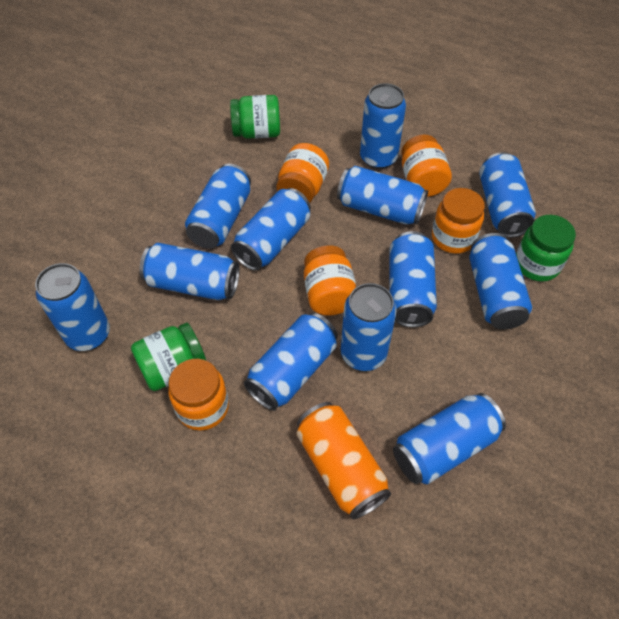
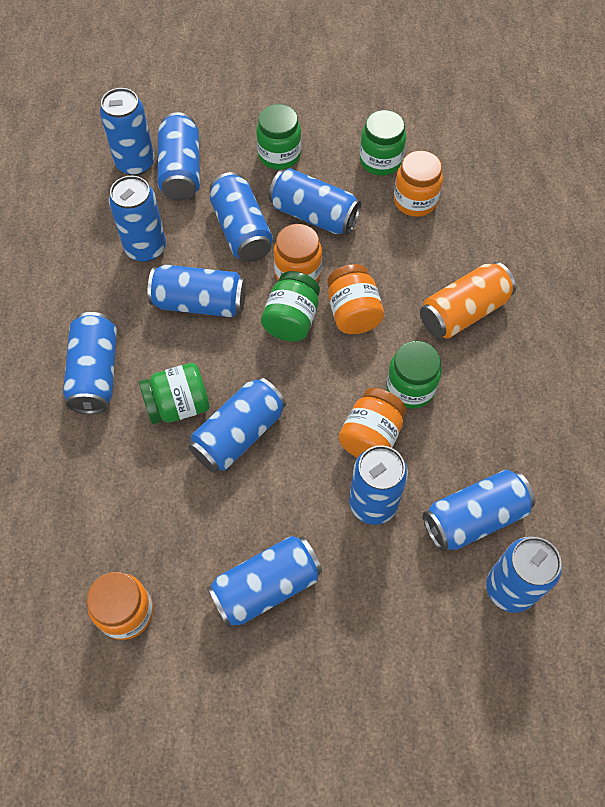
green jar: [131,323,206,391] [230,95,280,139] [516,215,576,281] = 3 -> [139,363,209,424] [256,104,301,170] [261,271,320,342] [360,110,406,176] [386,341,442,408] = 5

